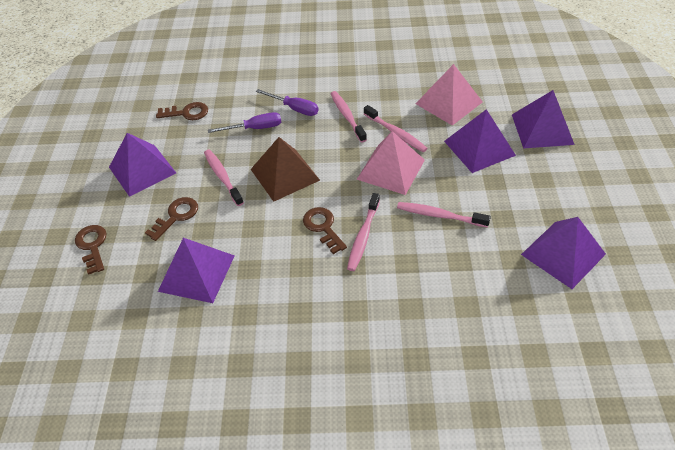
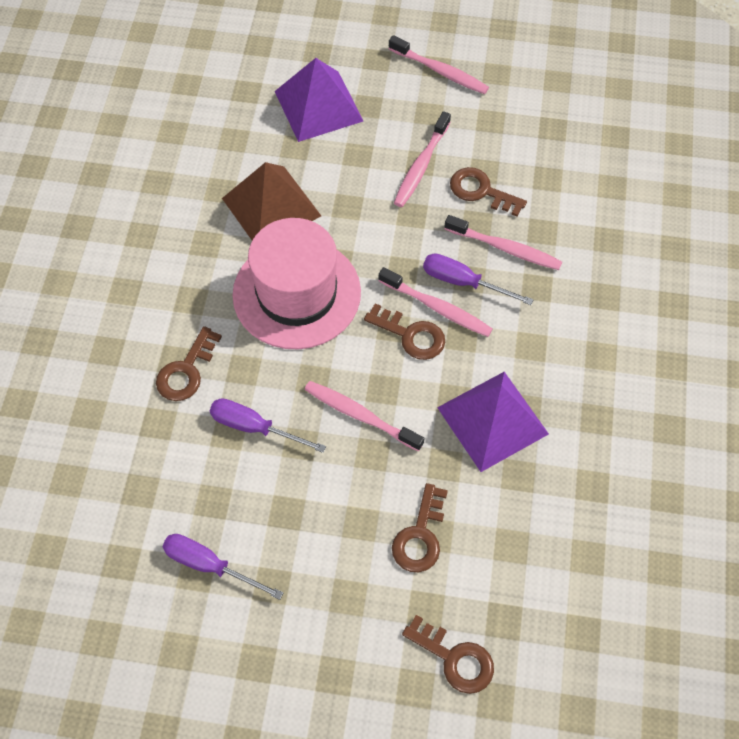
brown key: [75,225,107,275] [145,197,198,241] [156,102,208,120] [303,207,347,254] = 4 -> [156,326,222,401] [364,303,445,360] [392,483,448,572] [402,615,494,694] [450,167,527,217] = 5
pink hat: none = 0 -> [232,218,361,350] = 1
pink pyramid: [357,131,425,195] [416,64,483,126] = 2 -> none = 0
purple pyramid: [109,133,176,197] [158,238,235,303] [444,109,516,173] [512,90,575,149] [521,217,606,289] = 5 -> [275,58,363,142] [437,372,549,472] = 2
purple screwdriver: [208,112,281,133] [256,89,319,116] = 2 -> [162,534,283,600] [210,398,326,453] [423,253,534,305] = 3

